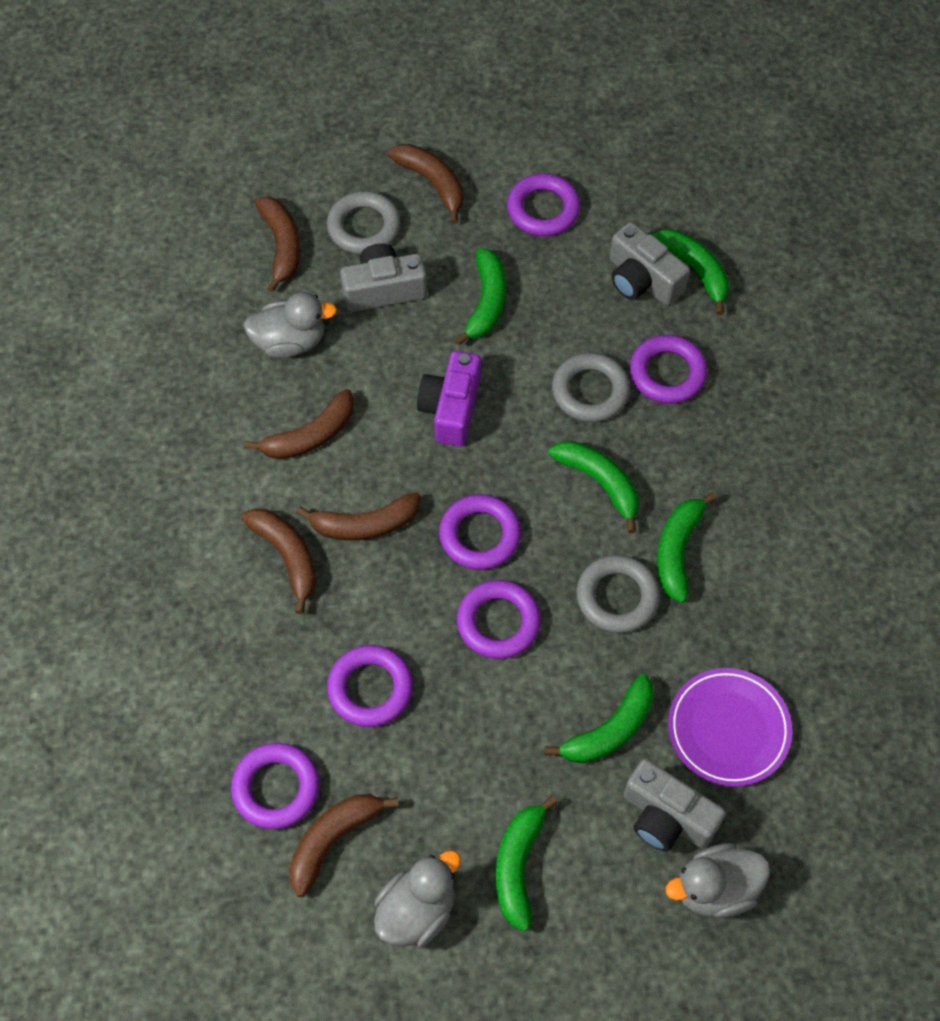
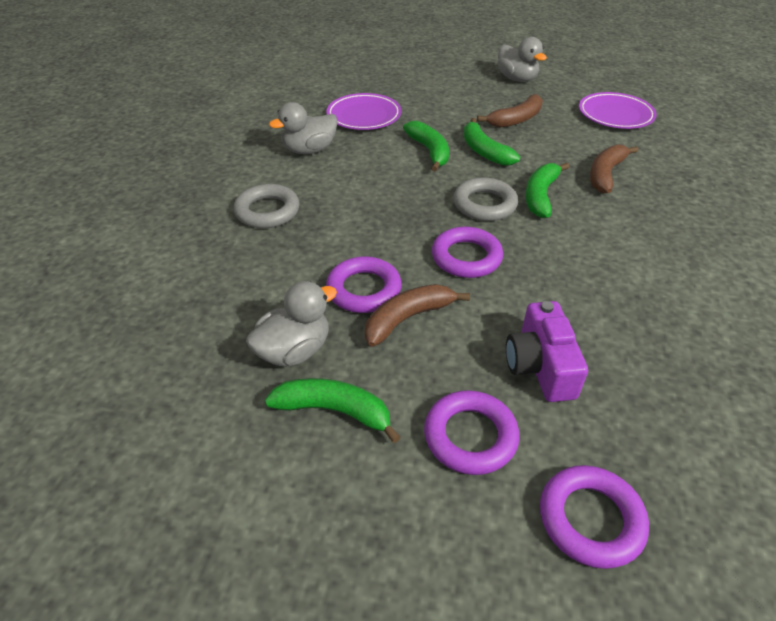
brown banana: [241,509,317,614] [244,389,354,459] [255,197,300,292] [289,794,399,897] [296,492,421,540] [388,144,463,224] = 6 -> [365,284,470,347] [477,94,543,128] [590,145,638,193] = 3
green banana: [455,248,506,345] [496,796,558,932] [545,674,654,763] [549,441,639,533] [651,229,729,315] [657,492,717,603] = 6 -> [265,378,400,443] [403,121,449,172] [463,118,520,166] [525,163,569,218] = 4
grey camera: [340,243,427,312] [610,222,690,306] [624,759,726,852] = 3 -> none = 0
grey ring: [327,191,401,254] [552,353,630,422] [576,555,660,633] = 3 -> [234,184,300,228] [453,177,518,221] = 2
purple plate: [668,668,792,787] = 1 -> [326,93,401,130] [579,92,657,129] = 2
purple ring: [231,743,320,829] [327,645,413,727] [439,494,521,570] [457,580,541,659] [507,174,580,236] [629,335,708,404] = 6 -> [326,256,402,313] [424,390,520,475] [432,227,503,278] [540,465,649,569] = 4

